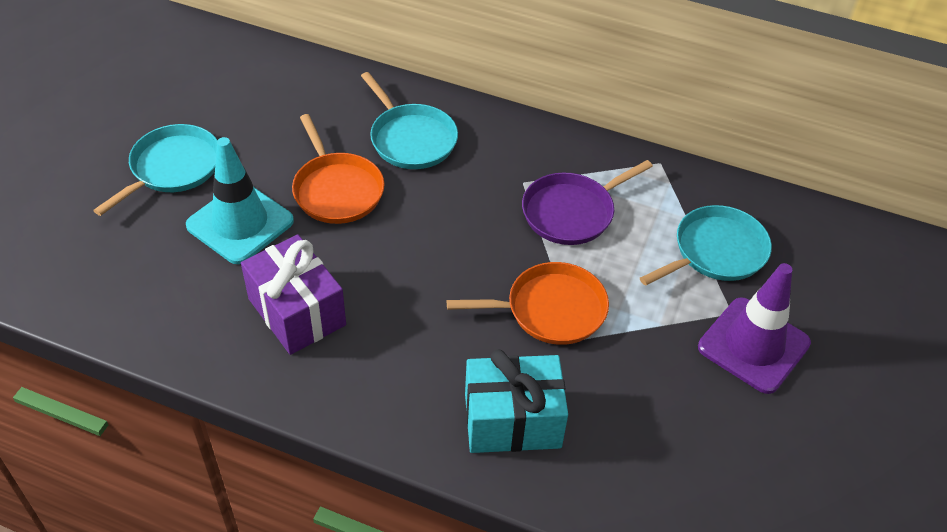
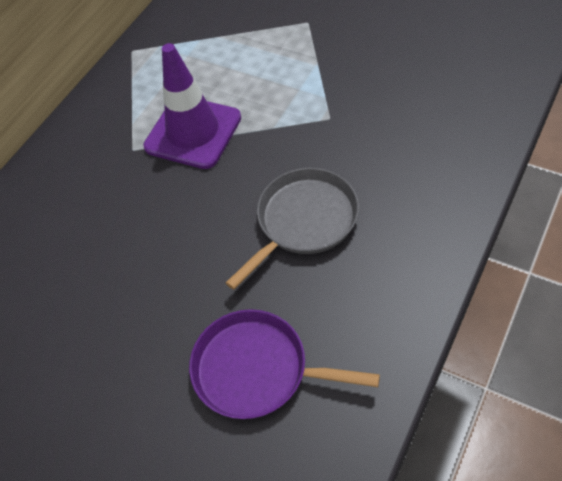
grey pan: none = 0 -> [226,168,359,290] = 1
orange pan: [292,114,384,224] [447,262,609,345] = 2 -> none = 0
purple gift: [241,234,346,355] = 1 -> none = 0
turquoise gift: [465,349,568,453] = 1 -> none = 0
turquoise pan: [93,124,217,216] [361,72,458,169] [640,205,772,286] = 3 -> none = 0
turquoise traffic cone: [186,137,294,264] = 1 -> none = 0

